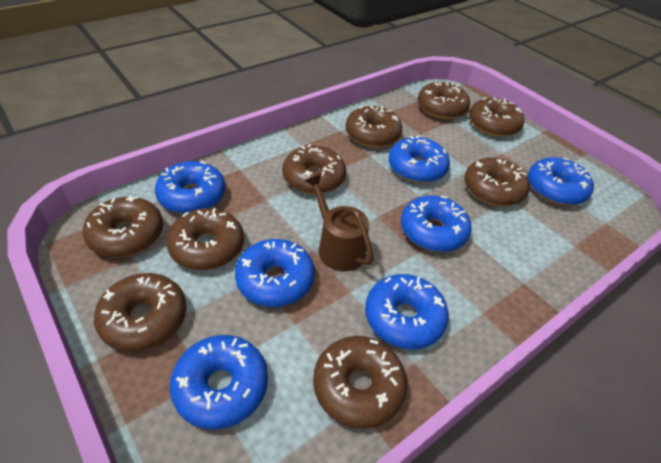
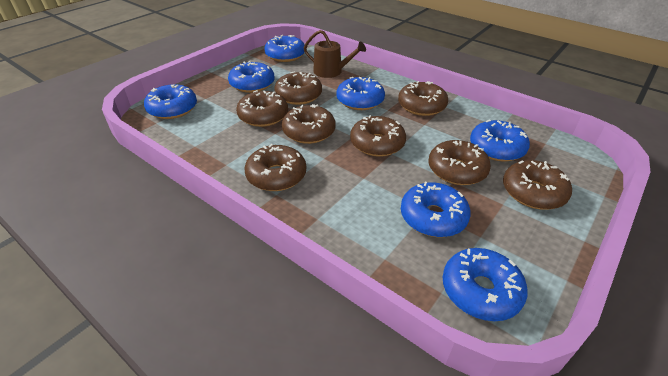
brown donut: [83,196,163,257] [94,273,187,352] [166,208,244,270] [282,144,346,194] [313,336,407,429] [346,106,402,147] [417,82,470,119] [464,157,529,206] [469,97,524,137] = 9 -> [236,90,288,127] [244,144,306,191] [274,72,322,105] [282,104,335,144] [350,115,406,157] [398,81,448,116] [429,140,491,185] [503,160,572,210] = 8

